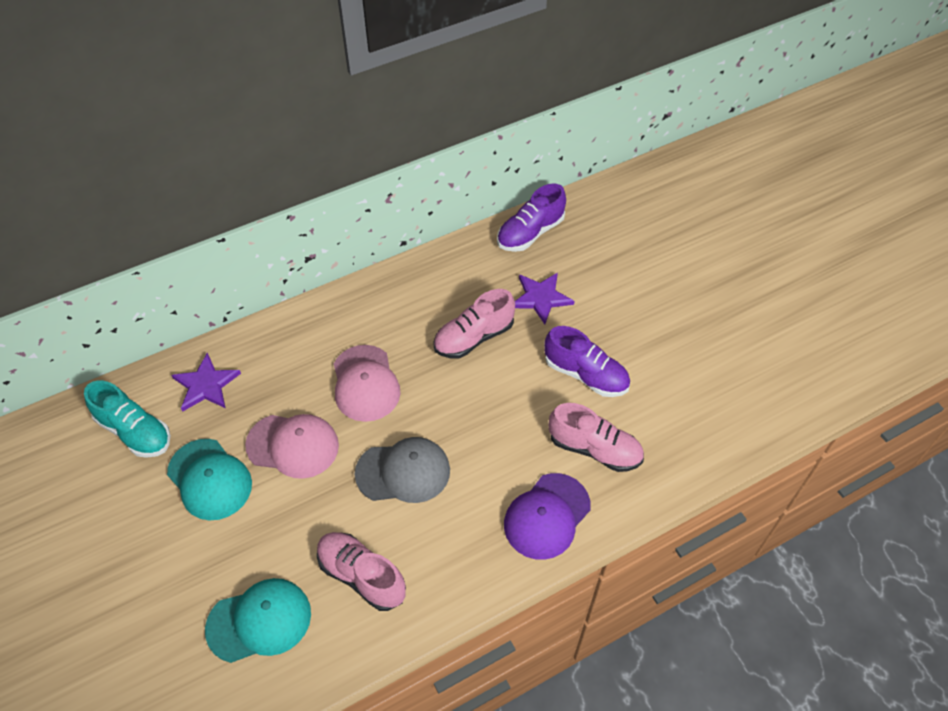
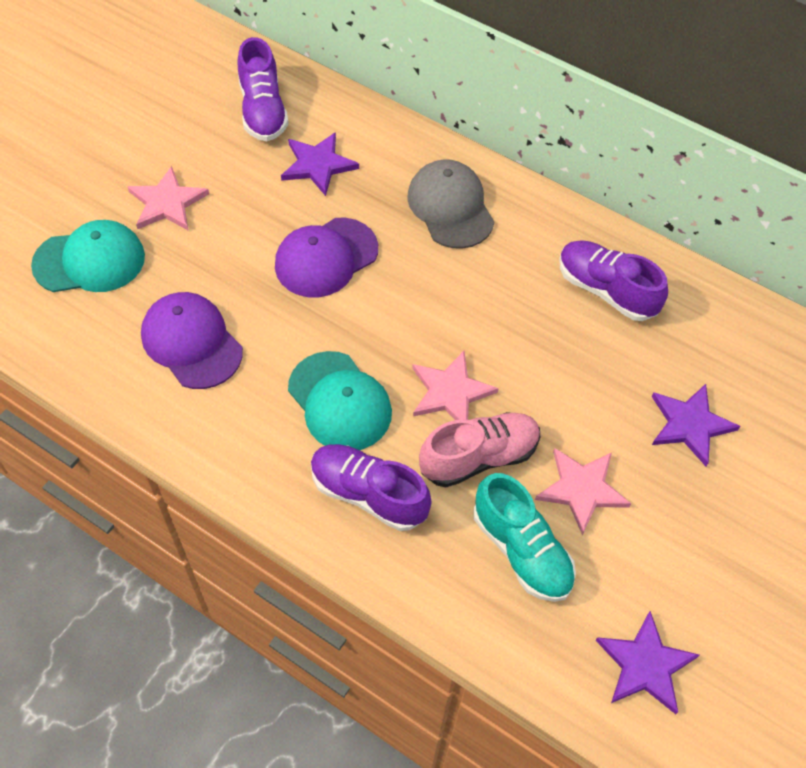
pink cap: [245,414,339,479] [334,345,400,422] = 2 -> none = 0
pink shoe: [317,532,406,611] [433,289,515,358] [549,403,644,472] = 3 -> [419,412,540,487] = 1
pink star: none = 0 -> [128,166,209,230] [412,351,499,420] [535,448,631,536] = 3
purple cap: [504,473,591,560] = 1 -> [141,292,243,389] [275,218,378,297] = 2
purple shoe: [497,183,566,252] [544,326,630,397] = 2 -> [238,37,289,141] [311,444,432,531] [559,240,668,321] = 3
purple star: [172,352,241,412] [515,273,574,325] = 2 -> [281,132,359,196] [596,611,699,714] [651,384,740,466] = 3

